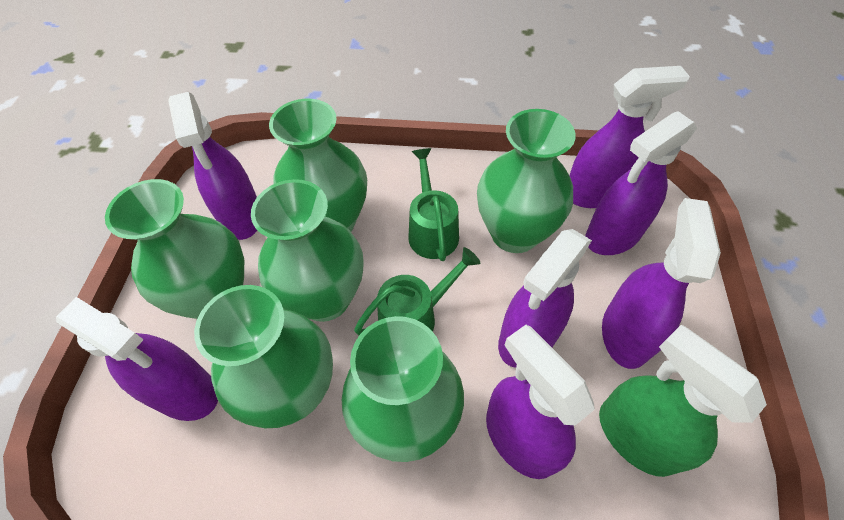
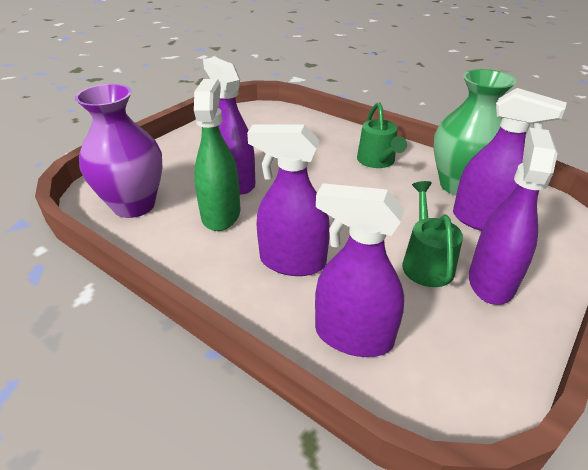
green vase: [105,179,244,319] [194,285,333,428] [251,179,364,322] [269,99,367,231] [342,316,464,462] [477,109,576,253] = 6 -> [434,69,517,195] = 1
purple spray bottle: [56,297,218,421] [168,92,257,240] [486,325,595,479] [498,229,592,368] [569,66,690,208] [585,111,697,255] [602,198,721,369] = 7 -> [203,57,255,194] [247,124,330,276] [315,183,405,357] [453,88,567,231] [469,127,558,305] = 5
purple vase: none = 0 -> [75,84,163,218] = 1

